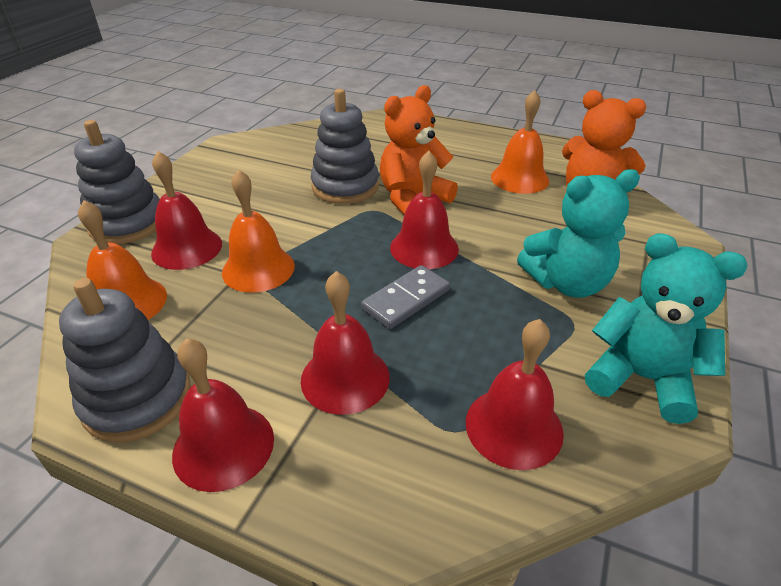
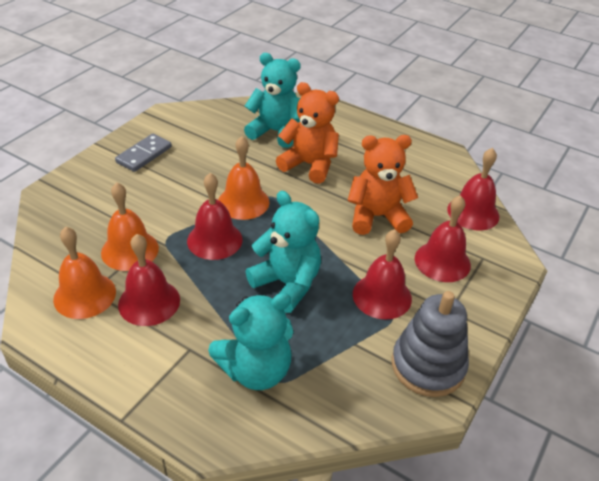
grey stacking toy: [59,278,191,443] [74,120,160,244] [311,89,379,204] = 3 -> [392,291,469,397] = 1
turquoise teddy bear: [517,169,640,298] [585,233,747,424] = 2 -> [208,292,293,390] [244,53,301,148] [246,191,321,313] = 3

